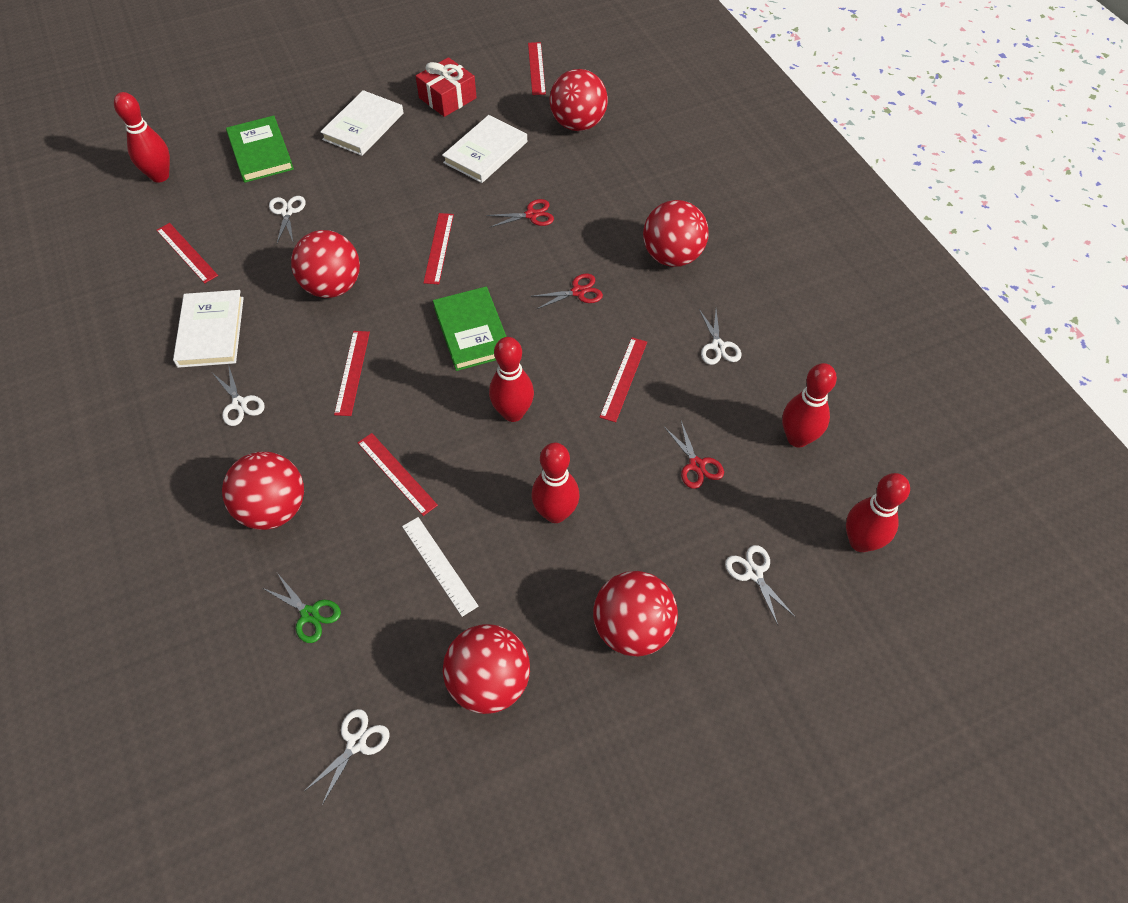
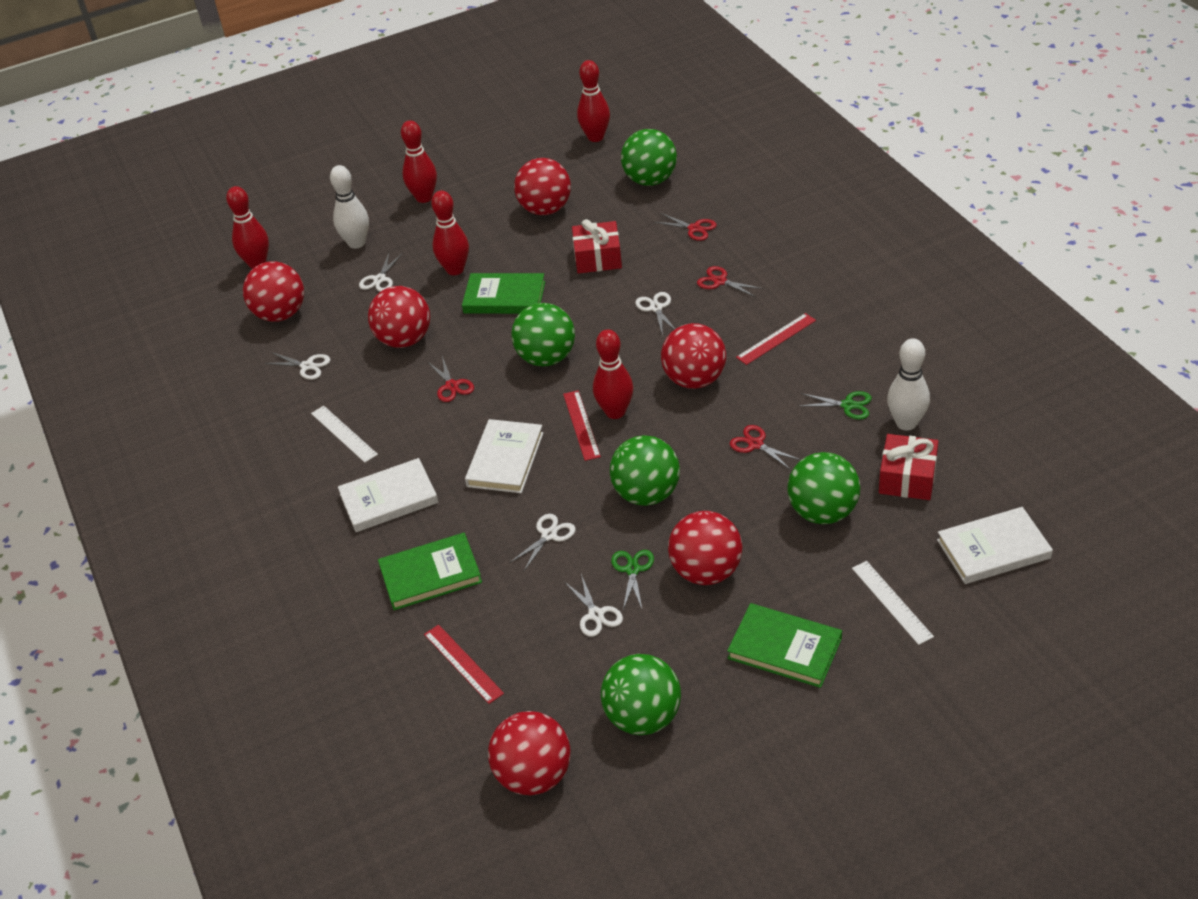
green ball: none = 0 -> [511,303,575,366] [601,654,681,735] [610,435,680,506] [621,129,677,186] [788,452,860,524] = 5
green book: [226,116,294,183] [433,287,507,371] = 2 -> [378,533,482,610] [462,273,545,314] [727,603,842,688] = 3
green scissors: [263,573,341,643] = 1 -> [611,550,654,610] [800,391,872,420] = 2
red gift: [416,57,477,117] = 1 -> [572,219,622,274] [879,434,938,500] = 2
red ruler: [156,223,218,283] [334,331,370,416] [358,433,438,516] [424,213,454,284] [528,42,546,95] [600,338,647,422] = 6 -> [424,625,504,704] [563,391,601,461] [736,313,816,365] = 3
red scissors: [486,199,554,228] [530,274,603,309] [664,421,724,489] = 3 -> [428,356,474,402] [654,213,717,241] [697,266,763,297] [730,425,801,470] = 4
white bowling pin: none = 0 -> [330,165,369,249] [887,338,930,431] = 2
white ruler: [402,517,479,617] = 1 -> [311,406,378,463] [852,561,934,645] = 2

